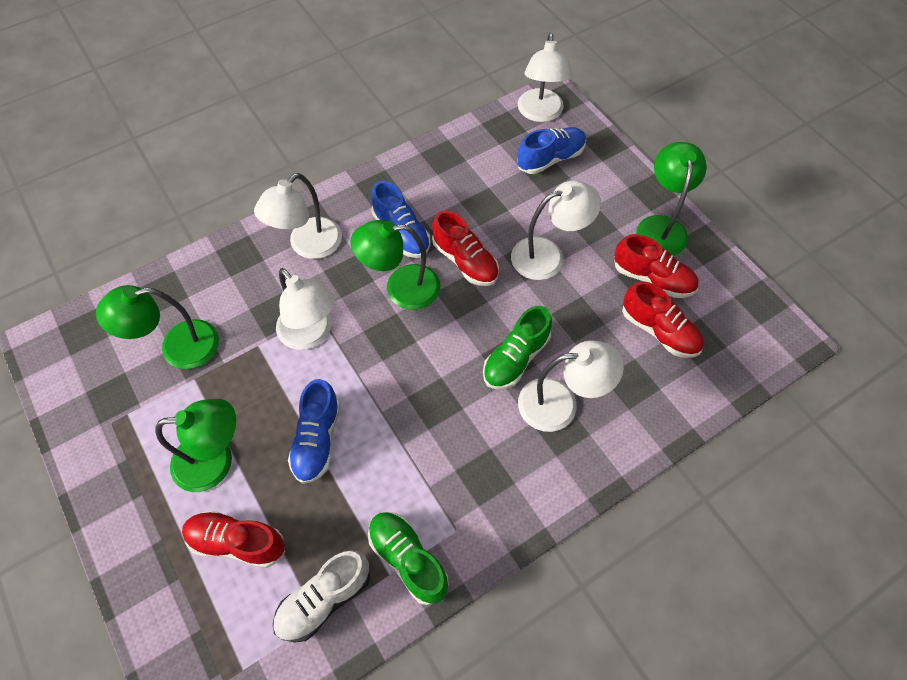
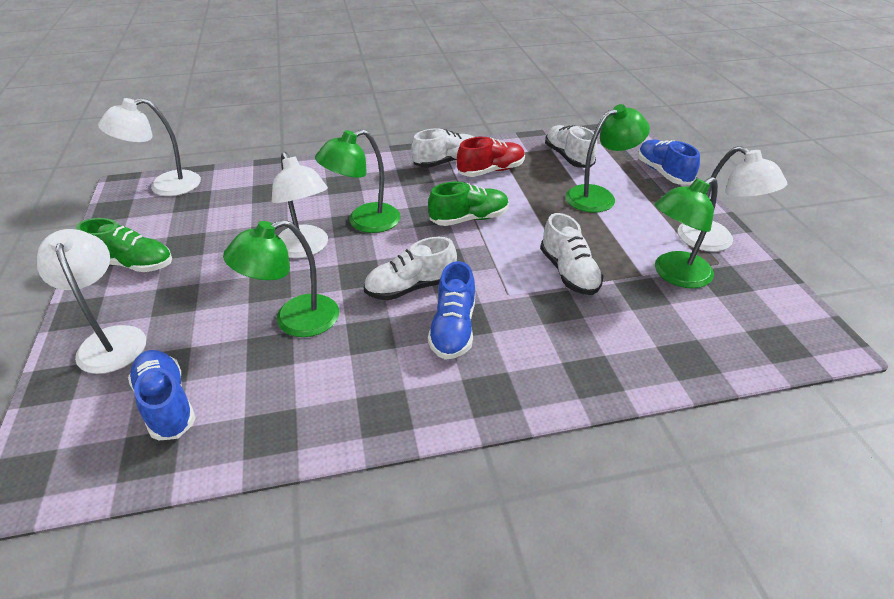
red shoe: [182,510,285,568] [432,210,499,286] [614,234,699,298] [622,281,704,358] = 4 -> [457,137,525,177] = 1
white lamp: [254,173,342,259] [276,268,335,350] [511,180,601,280] [518,33,572,122] [518,340,624,432] = 5 -> [37,229,146,374] [98,98,201,196] [272,152,328,258] [678,146,787,252] = 4
white shoe: [273,550,370,643] = 1 -> [364,237,457,300] [411,128,474,168] [540,213,603,295] [545,125,597,168] = 4

